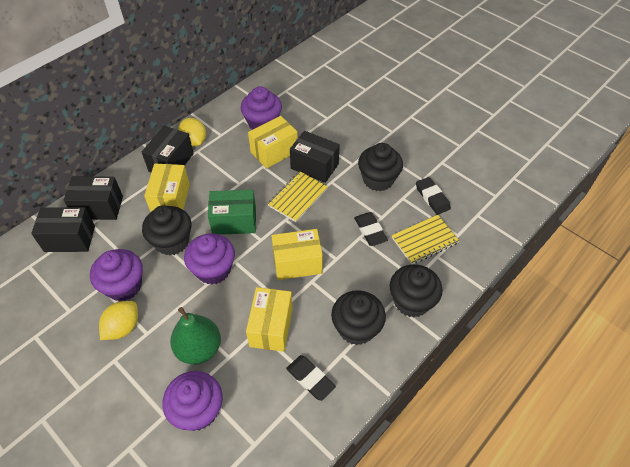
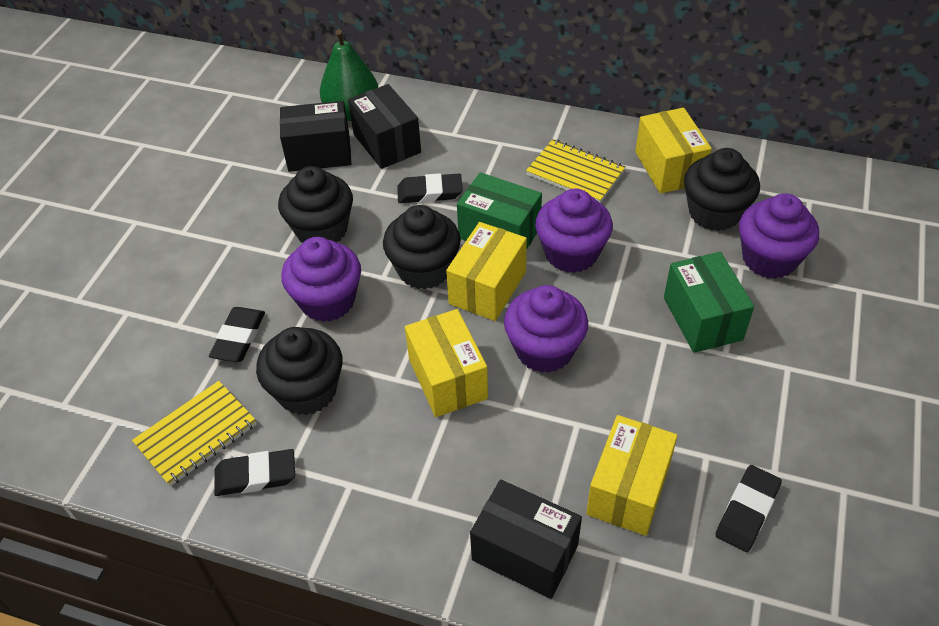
black box: [31,207,95,252] [64,176,123,220] [142,126,194,172] [290,131,340,183] = 4 -> [280,101,351,172] [348,84,421,169] [470,480,582,599] = 3
black eraser: [286,355,336,401] [354,212,388,246] [416,177,451,215] = 3 -> [209,307,265,362] [214,449,295,496] [397,173,463,203] [715,465,782,552] = 4
green box: [208,190,256,235] = 1 -> [457,172,542,250] [664,252,754,353] = 2
yellow lemon: [99,301,138,340] [178,118,206,147] = 2 -> none = 0

